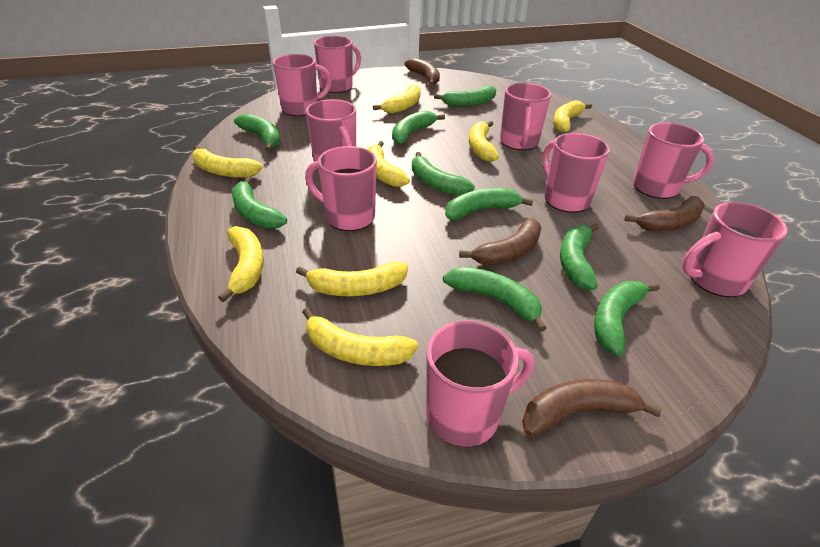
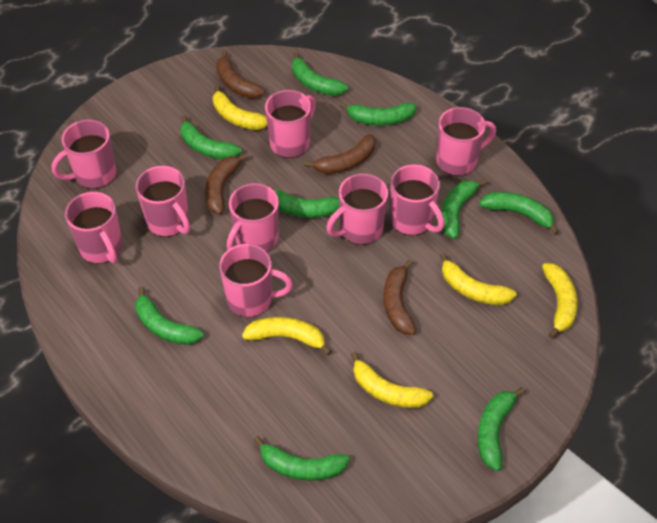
yellow banana: [192,145,263,178] [218,226,263,302] [296,262,408,296] [302,308,418,366] [367,141,410,187] [373,84,421,114] [469,121,499,162] [553,100,592,133] = 8 -> [213,85,267,130] [242,317,332,355] [351,352,433,408] [440,253,517,305] [542,263,577,339] = 5

